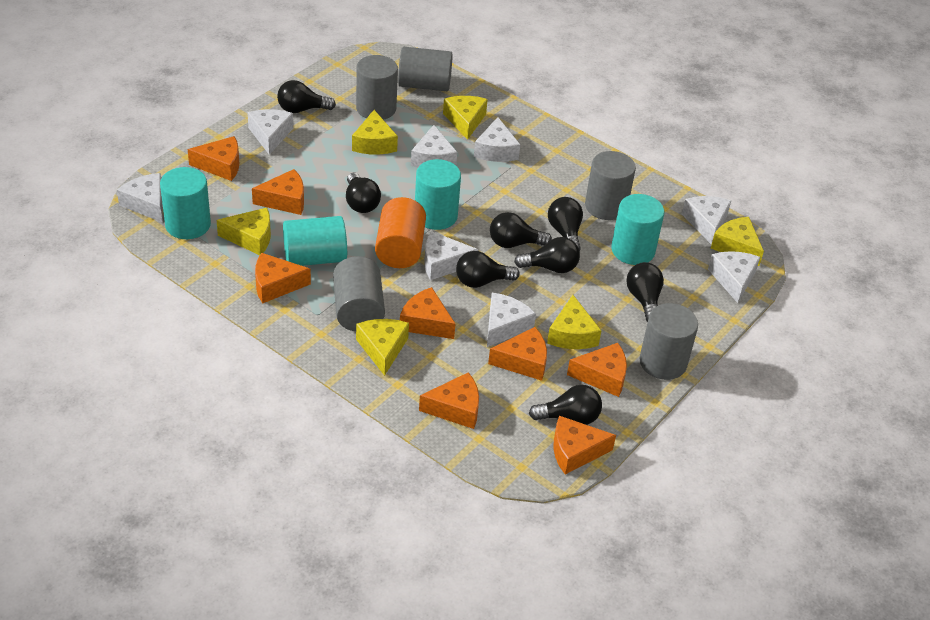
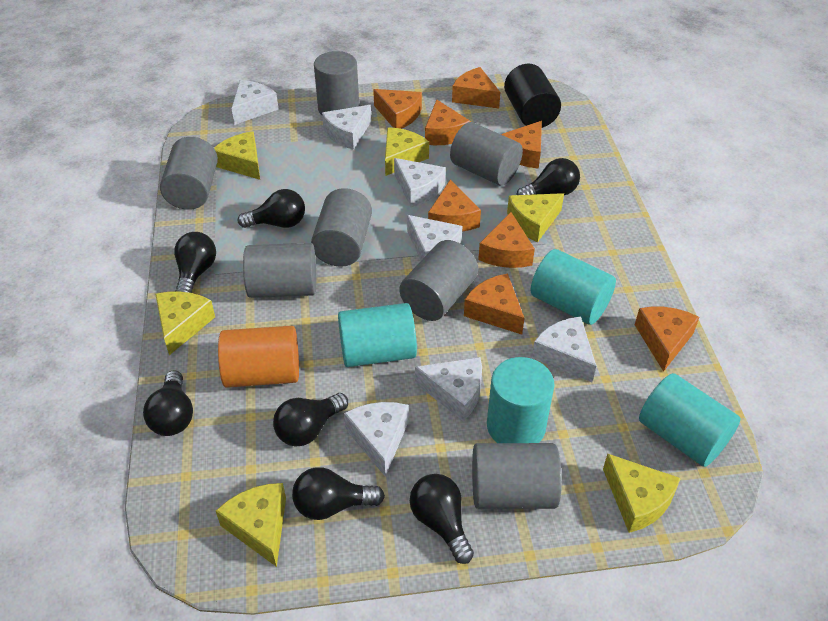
black cylinder: none = 0 -> [504,64,561,128] = 1
black light bulb: [277,80,336,113] [346,173,381,213] [456,251,520,288] [490,212,552,248] [514,237,580,273] [529,385,602,425] [548,197,583,251] [626,262,664,322] = 8 -> [143,370,193,436] [174,232,216,293] [238,189,305,228] [273,393,348,446] [292,467,385,520] [410,474,474,564] [516,158,580,195] = 7
grey cylinder: [333,256,385,331] [356,55,398,120] [398,47,453,91] [585,151,636,220] [639,303,698,380] = 5 -> [160,137,218,210] [243,243,316,298] [311,188,372,267] [314,51,359,115] [399,240,478,321] [450,122,523,186] [472,443,562,509] = 7
white cheese: [117,173,163,223] [247,109,293,155] [411,125,457,168] [425,231,479,280] [474,117,520,162] [487,293,536,347] [682,196,731,245] [708,251,760,303] = 8 -> [231,80,278,125] [322,105,371,150] [344,402,409,477] [394,158,446,207] [407,215,462,260] [415,357,482,421] [532,316,596,382] = 7

